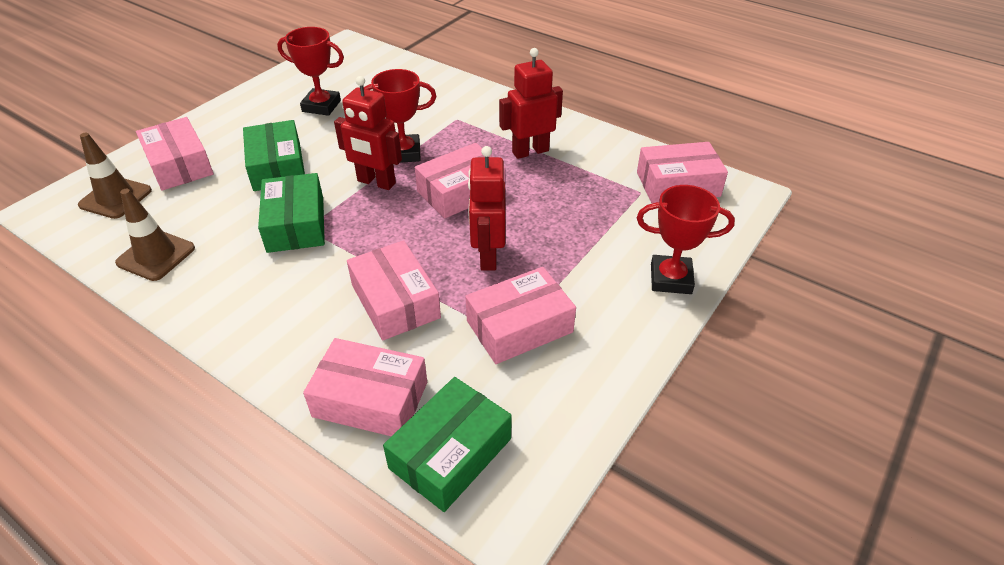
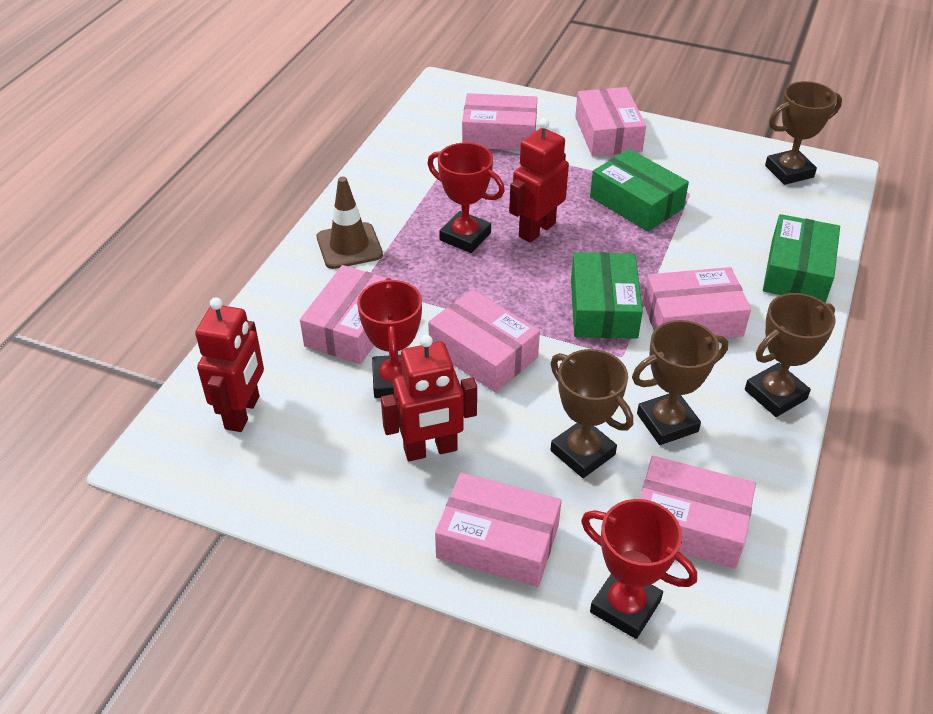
brown traffic cone: [78,133,152,219] [115,189,195,281] = 2 -> [317,177,383,269] = 1
brown trophy: none = 0 -> [551,349,633,478] [632,320,728,445] [745,293,836,417] [765,81,842,185] = 4
pink box: [136,117,214,191] [303,338,427,436] [347,240,441,341] [415,143,505,219] [465,267,576,364] [637,142,728,203] = 6 -> [300,265,393,364] [428,289,540,392] [435,473,561,587] [462,93,537,151] [575,87,646,156] [640,456,756,569] [643,267,751,338] = 7

